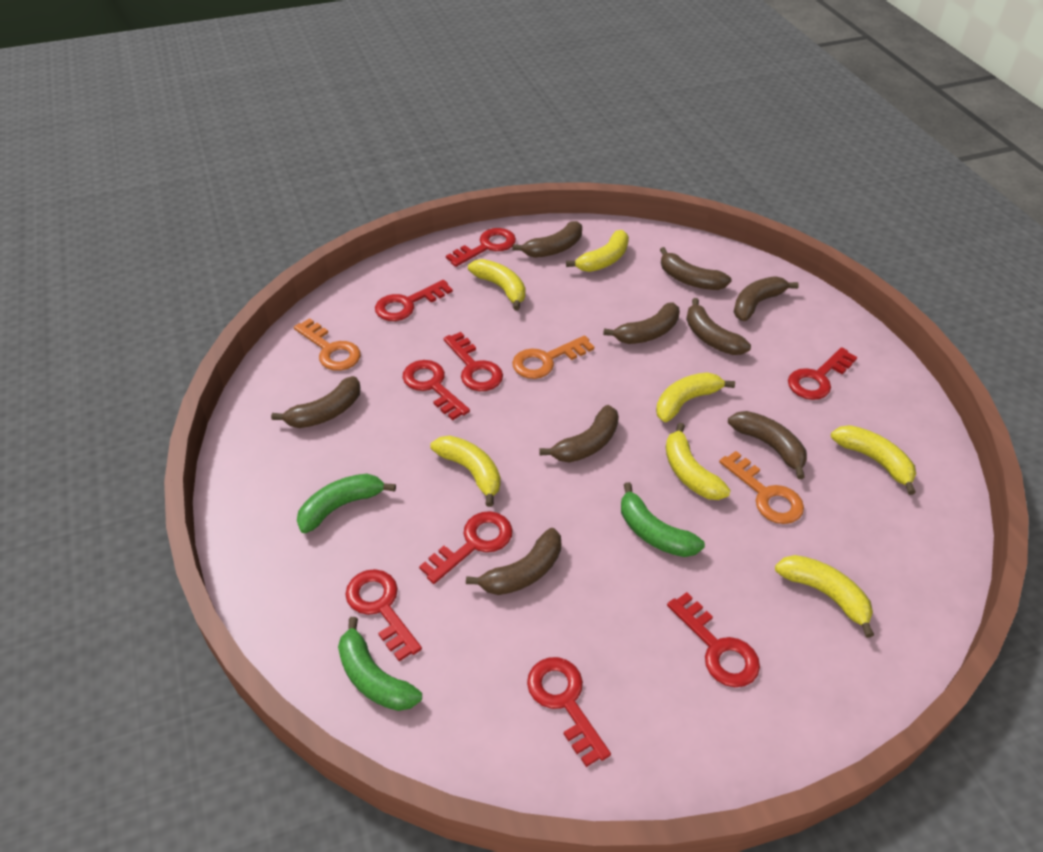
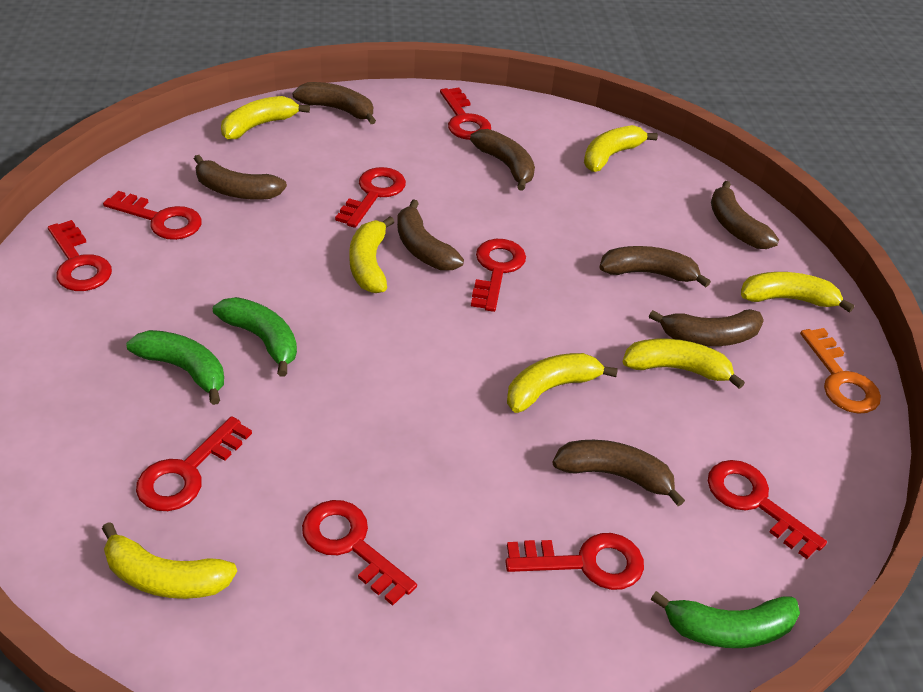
brown banana: [271,376,360,428] [466,528,561,595] [512,221,582,258] [539,405,619,462] [603,302,680,344] [660,247,732,290] [686,298,751,355] [728,411,807,479] [734,277,799,321] = 9 -> [194,155,287,200] [292,82,376,124] [397,200,464,270] [470,129,535,191] [552,440,685,506] [599,246,711,287] [649,309,764,346] [711,181,779,249] = 8
orange key: [294,318,361,371] [512,335,594,379] [719,451,804,524] = 3 -> [800,328,881,414] = 1

